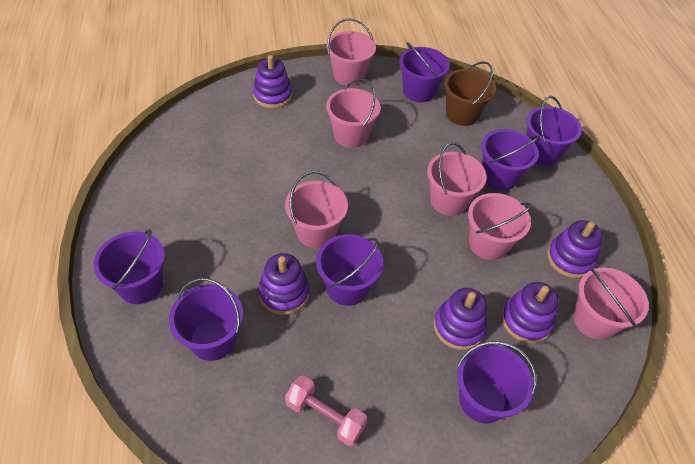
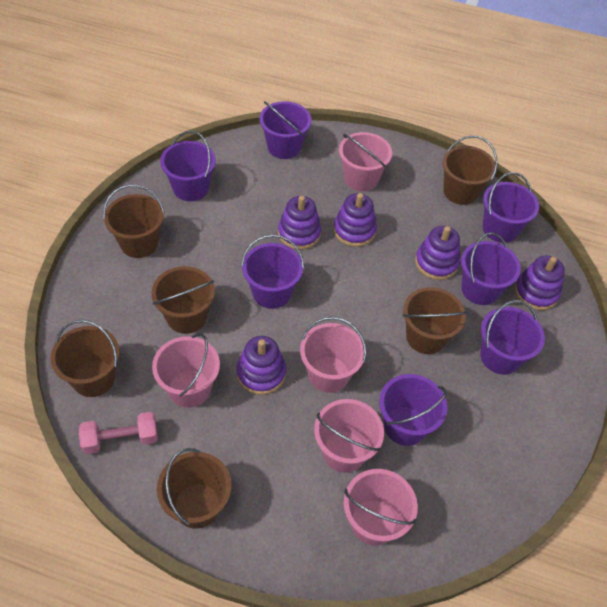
brown bucket: [444,61,496,126] = 1 -> [50,320,119,397] [103,185,165,258] [151,266,215,334] [157,448,231,529] [403,287,468,354] [442,136,497,205] = 6
pink bucket: [285,171,348,248] [326,78,381,148] [327,18,376,86] [427,142,487,216] [468,193,532,260] [573,268,649,340] = 6 -> [152,333,220,408] [300,317,366,393] [314,399,384,472] [339,132,392,191] [344,469,418,546] = 5

